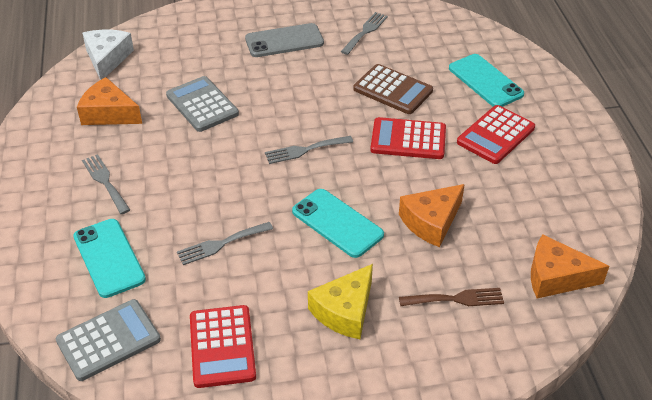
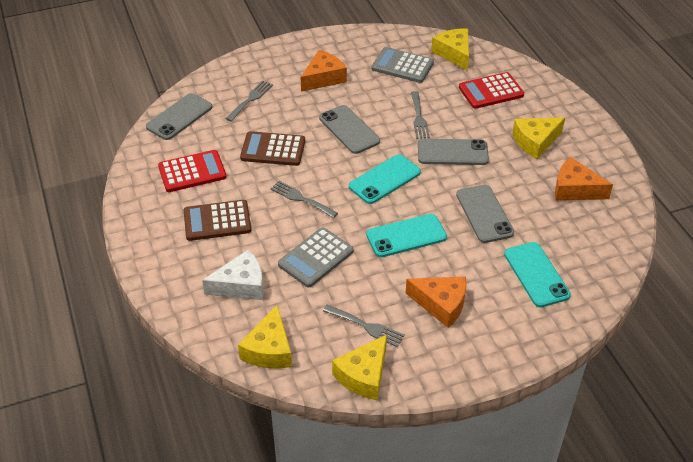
brown calculator: [353,64,433,114] = 1 -> [184,200,251,241] [240,131,305,166] = 2
brown fork: [399,288,504,306] = 1 -> none = 0
grey phone: [245,23,324,57] = 1 -> [146,93,212,140] [319,105,380,154] [418,139,489,165] [456,185,514,243] = 4
red calculator: [190,305,256,388] [370,117,446,159] [457,105,535,164] = 3 -> [158,150,227,192] [459,72,524,109] = 2
yellow cheese: [308,264,373,339] = 1 -> [238,305,292,368] [332,335,387,400] [431,28,469,71] [512,117,565,159] = 4

